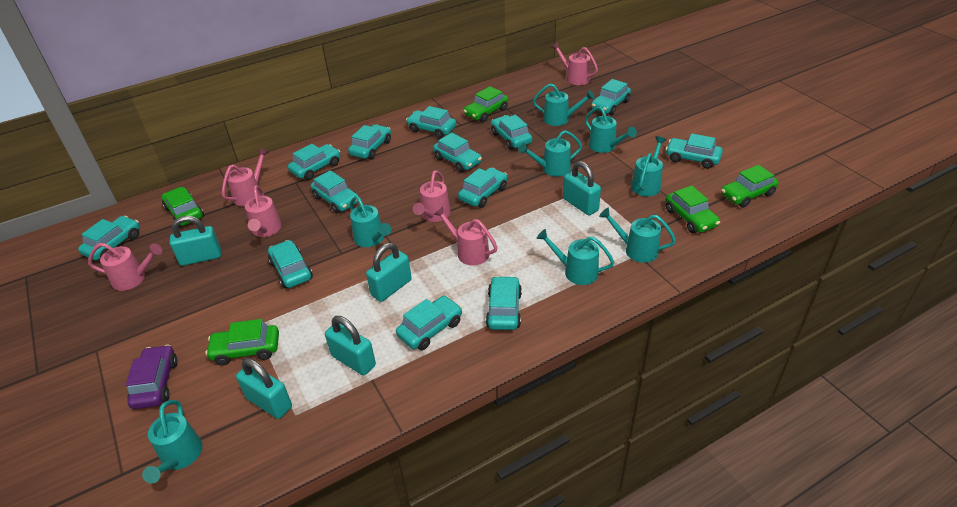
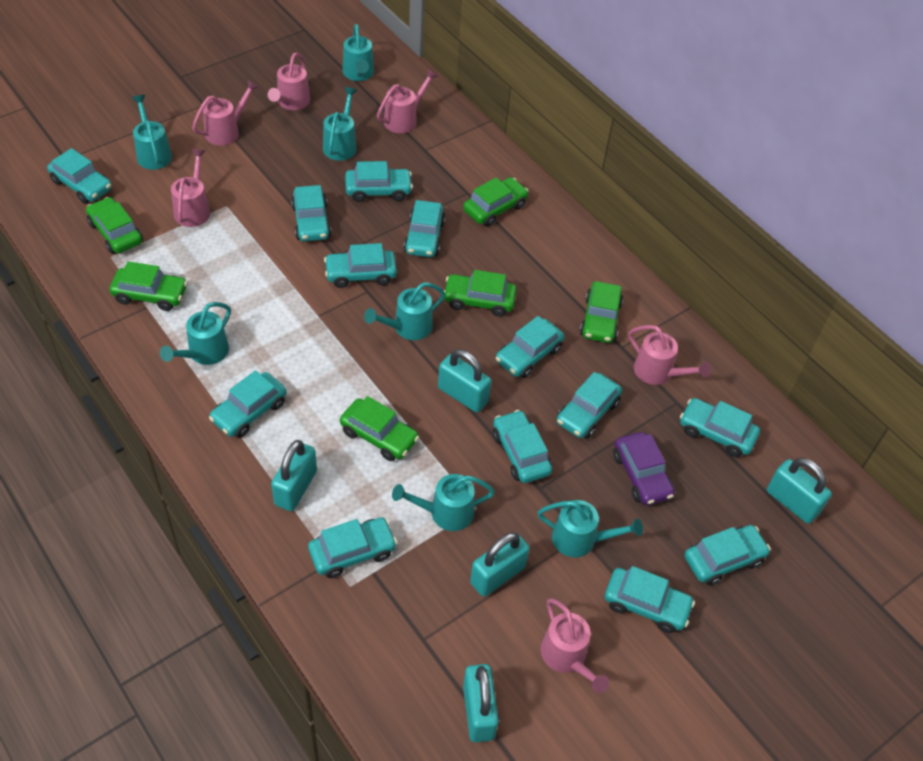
green car: [162,187,204,227] [205,319,279,366] [463,86,508,122] [666,186,720,233] [721,165,779,208] = 5 -> [86,197,143,254] [110,261,188,311] [340,396,419,461] [444,270,517,317] [463,177,529,227] [580,281,623,343] = 6
turquoise watering can: [142,400,202,484] [350,196,391,247] [518,130,582,177] [533,83,595,126] [537,229,615,285] [585,106,637,153] [599,208,676,263] [631,136,666,196] = 8 -> [132,95,172,170] [160,302,231,365] [323,87,357,161] [342,24,374,81] [364,282,445,340] [392,474,495,531] [537,500,643,557] = 7

